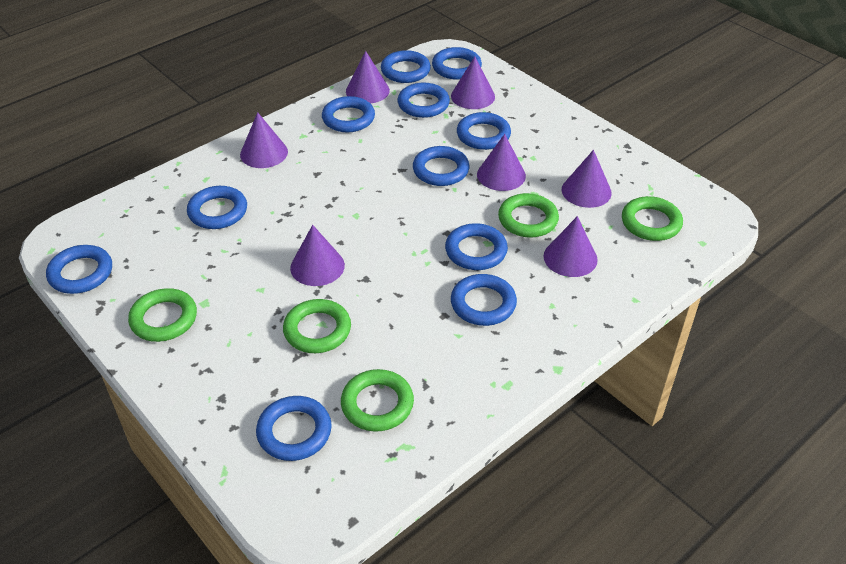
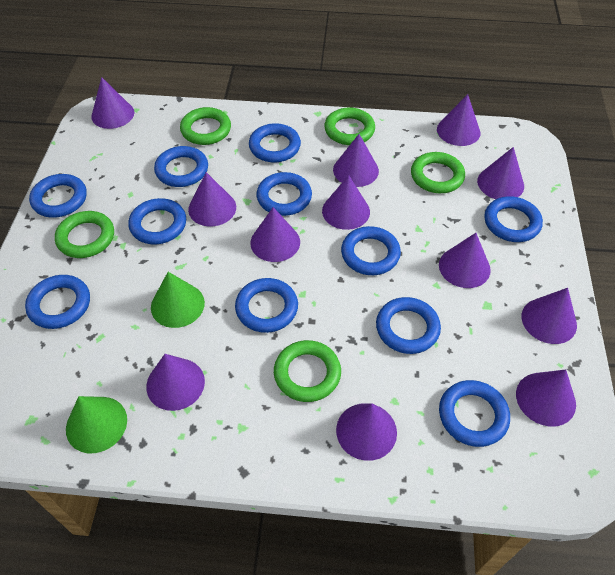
green cone: none = 0 -> [66,396,127,453] [151,272,205,328] = 2
purple cone: [240,112,288,168] [290,225,345,286] [346,51,390,103] [451,57,495,109] [477,134,526,191] [544,216,598,277] [562,150,612,208] = 7 -> [91,77,134,129] [146,354,205,411] [188,172,236,226] [250,207,300,262] [322,175,370,230] [333,134,379,187] [336,403,397,461] [437,94,480,146] [439,233,491,288] [477,147,524,199] [516,370,576,427] [521,288,577,344] = 12

